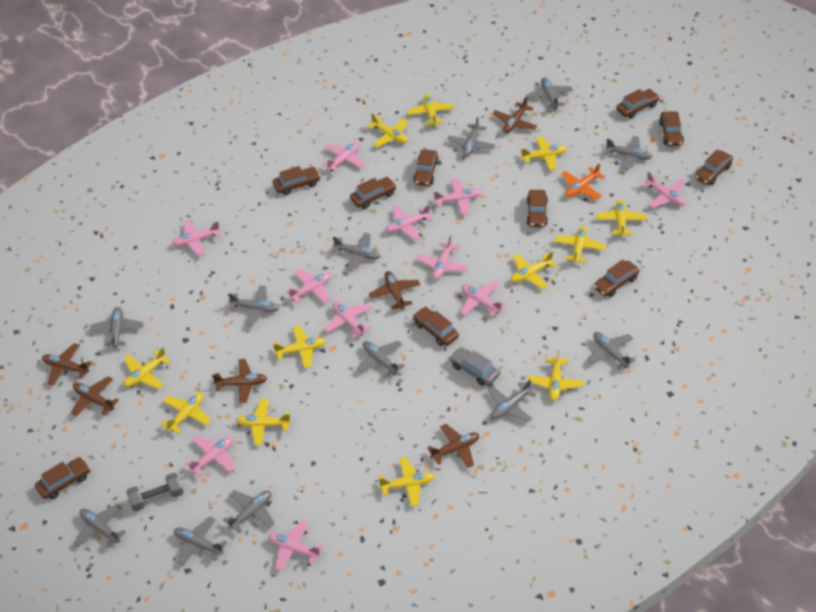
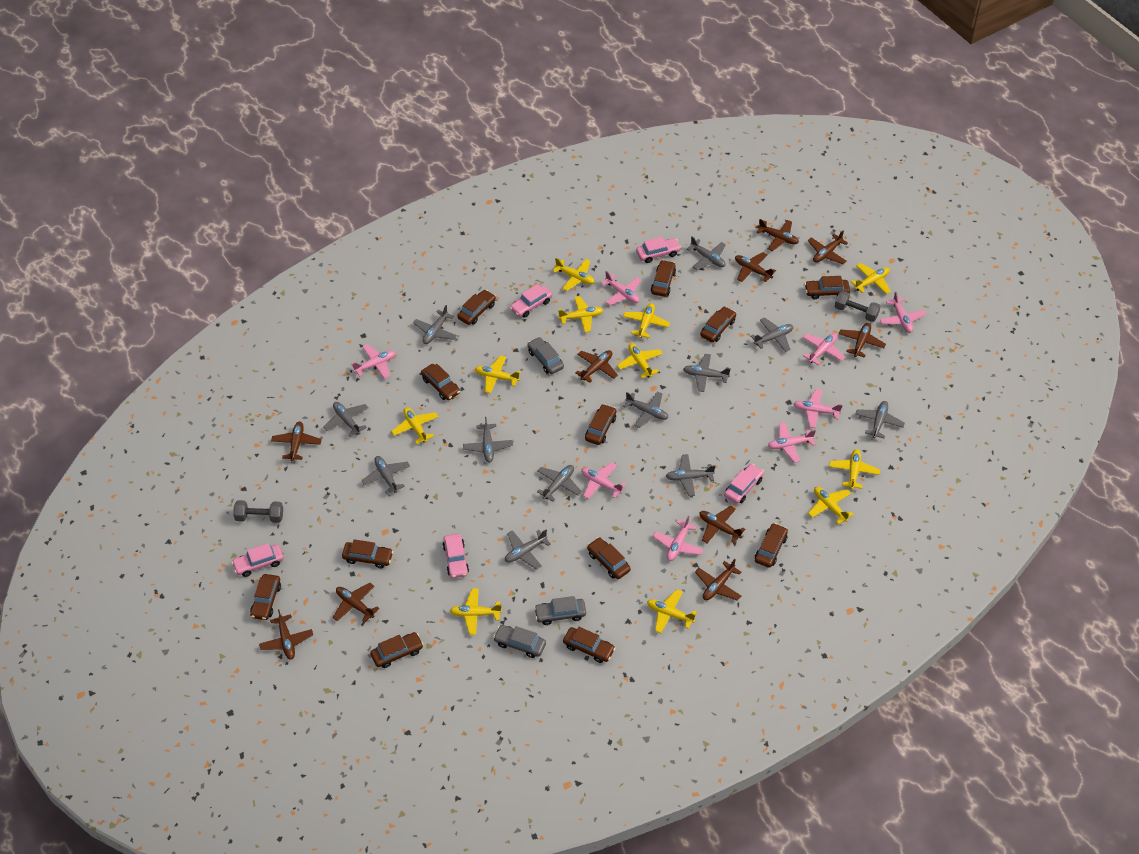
brown car: [35,457,90,499] [273,166,321,195] [350,177,397,209] [413,149,439,186] [413,307,459,346] [527,190,548,227] [594,260,639,297] [616,89,660,118] [659,111,684,146] [695,149,733,185] = 10 -> [250,574,281,620] [342,539,393,568] [370,632,423,668] [421,364,460,400] [457,290,496,325] [563,627,616,663] [585,404,616,445] [587,537,631,579] [651,260,676,297] [700,306,736,342] [755,523,788,568] [805,276,850,299] = 12
brown plane: [42,343,92,386] [71,376,119,417] [212,359,267,404] [369,271,420,310] [427,424,479,468] [492,96,537,133] = 6 -> [259,610,313,660] [271,421,322,461] [333,583,380,623] [575,350,618,383] [695,559,741,601] [700,506,745,543] [735,252,776,282] [756,219,799,251] [808,231,848,264] [839,323,886,358] = 10
grey car: [449,347,499,386] = 1 -> [493,625,546,658] [527,337,564,374] [534,596,586,625] = 3
grey dumbbell: [126,473,183,512] = 1 -> [233,500,283,523] [835,291,881,322] = 2
orange plane: [561,163,605,199] = 1 -> none = 0
pink car: none = 0 -> [232,543,284,577] [442,533,469,578] [509,284,552,318] [636,237,681,263] [724,464,764,504] = 5
pink plane: [172,219,221,256] [185,436,235,477] [268,521,323,571] [286,269,331,304] [322,142,365,172] [324,301,371,338] [386,205,432,240] [417,235,468,280] [434,179,481,215] [460,281,506,317] [642,172,685,208] = 11 -> [351,344,395,379] [581,462,626,499] [601,271,641,306] [653,515,703,561] [768,422,816,463] [794,389,843,428] [802,333,845,365] [880,292,926,333] = 8
yellow plane: [124,347,170,389] [161,392,211,434] [237,399,291,445] [273,326,325,368] [367,113,408,147] [379,457,434,507] [407,94,454,127] [511,251,557,289] [520,136,567,171] [528,350,584,401] [554,226,606,263] [596,199,647,237] = 12 -> [391,407,439,444] [450,588,502,635] [475,356,521,394] [553,258,595,291] [558,296,603,332] [617,343,663,379] [623,303,670,338] [647,589,697,633] [808,486,854,524] [829,449,880,489] [850,263,891,294] = 11

